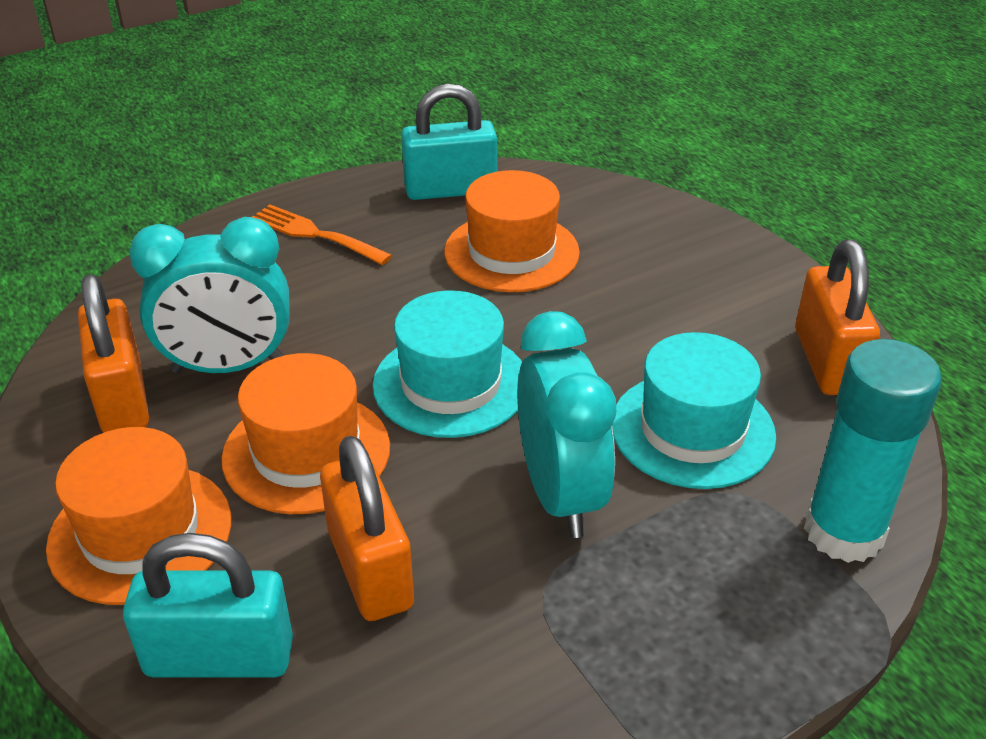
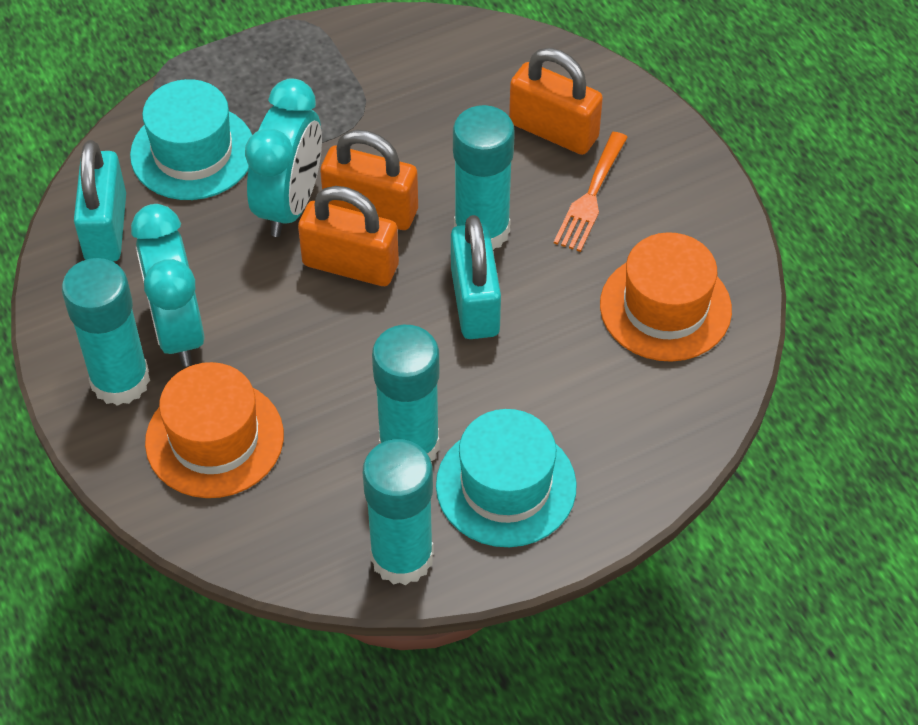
orange hat: [46,427,231,605] [221,353,390,514] [444,170,580,292] = 3 -> [145,362,284,498] [600,232,732,362] = 2
turquoise glue stick: [804,339,942,563] = 1 -> [62,258,150,406] [363,439,434,585] [372,325,439,461] [453,105,515,250] = 4

